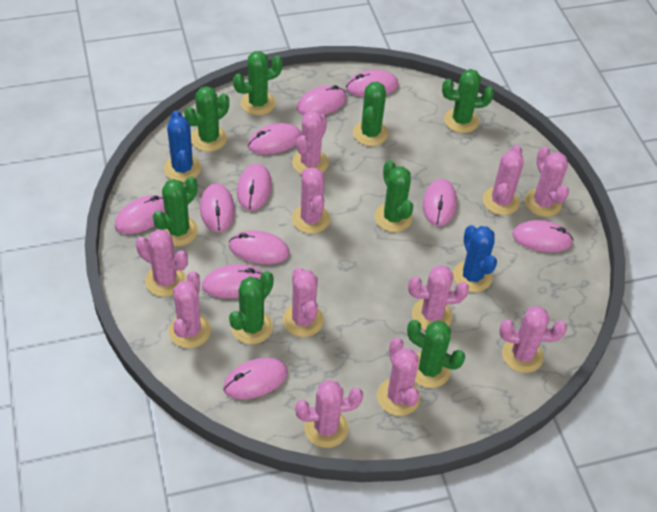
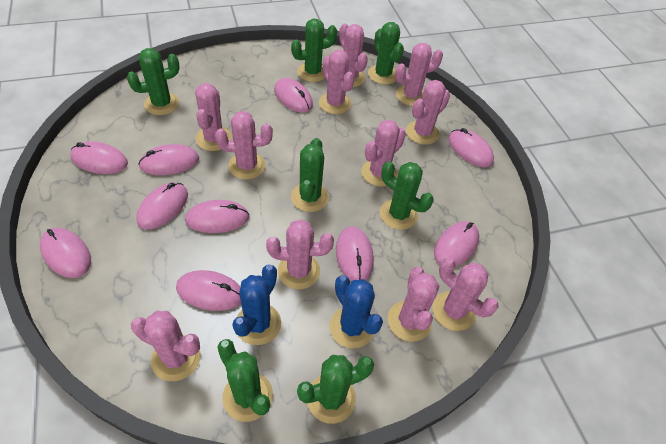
green cactus: [153,176,198,246] [184,86,229,152] [229,271,274,344] [233,51,283,115] [353,82,389,146] [375,160,413,232] [407,320,465,388] [442,69,494,133] = 8 -> [127,48,180,115] [217,339,273,422] [291,19,337,82] [291,138,329,212] [297,355,374,424] [368,22,404,84] [380,161,434,230] = 7
pink mouse: [115,195,165,234] [200,183,235,232] [202,264,263,299] [223,358,288,399] [229,231,290,264] [237,163,272,211] [248,123,301,154] [297,85,347,115] [346,70,399,97] [423,179,457,226] [512,220,573,252] = 11 -> [40,228,91,278] [70,141,128,174] [136,183,188,229] [138,144,199,175] [176,270,241,311] [185,200,249,233] [274,78,313,113] [336,226,374,281] [434,221,479,266] [448,128,494,167] = 10

